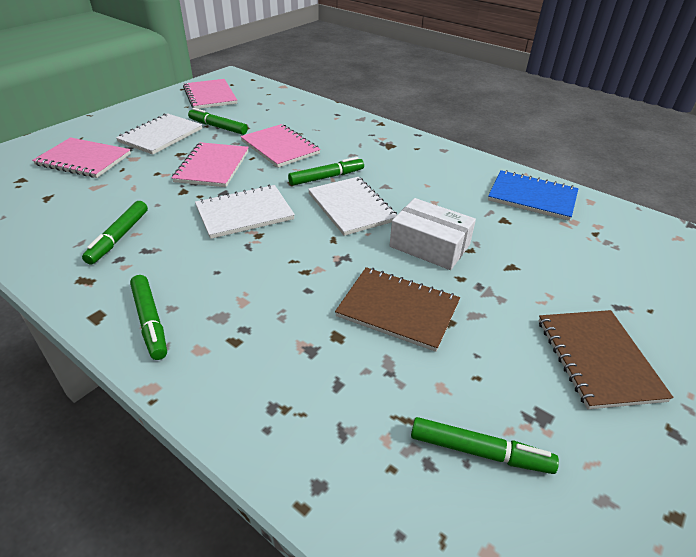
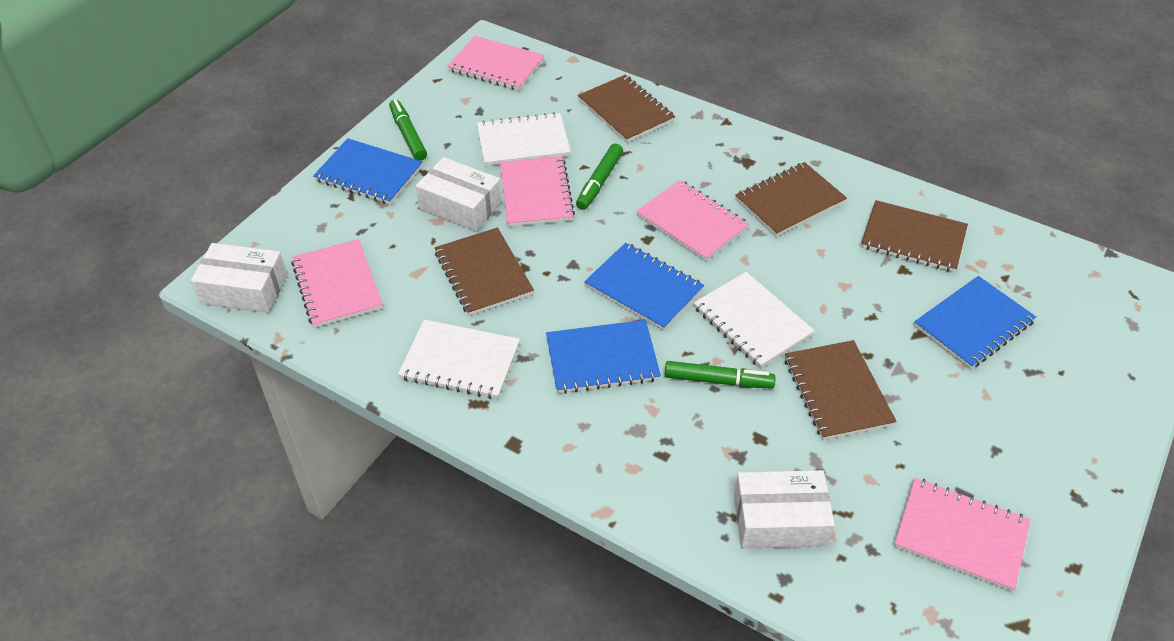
blue notebook: [488,170,579,221] = 1 -> [313,138,422,205] [546,320,661,394] [584,243,704,331] [914,276,1036,369] = 4
brown notebook: [335,267,460,352] [539,310,674,409] = 2 -> [435,227,534,316] [578,75,675,143] [735,162,847,237] [784,340,897,440] [861,200,968,272] = 5
green marker: [82,201,148,265] [130,275,167,360] [188,108,248,135] [288,157,364,186] [411,417,559,474] = 5 -> [389,99,427,161] [576,144,623,210] [665,361,776,388] = 3
pink notebook: [32,137,131,178] [172,142,249,187] [183,79,237,109] [240,124,321,168] = 4 -> [291,239,383,328] [447,36,544,91] [500,156,575,227] [636,180,749,261] [894,478,1031,592] = 5
white box: [390,198,476,270] = 1 -> [191,243,287,313] [416,157,502,232] [734,470,835,549] = 3

